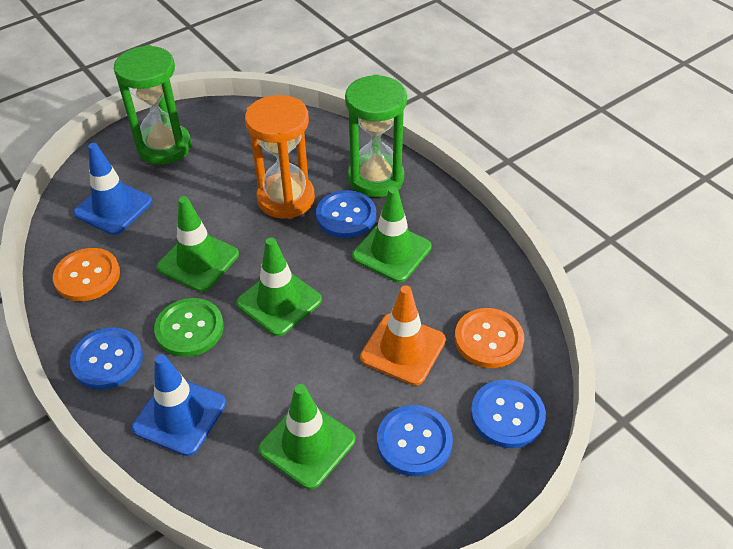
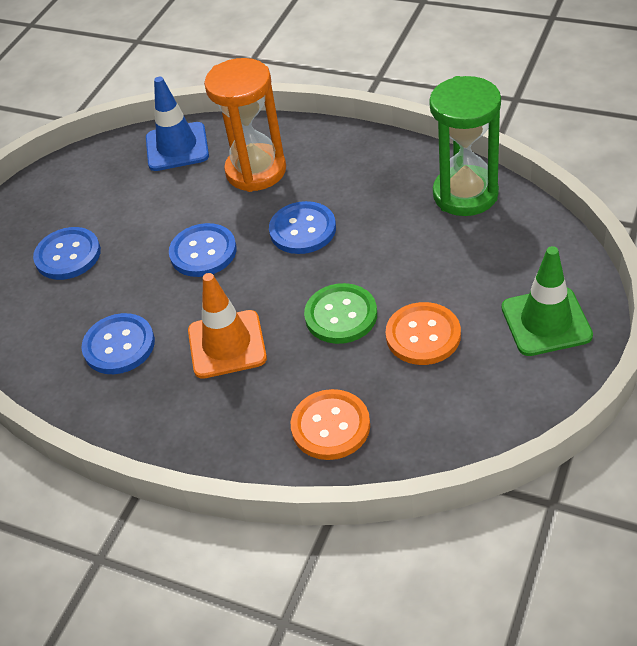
blue traffic cone: [73,143,152,235] [132,354,226,456] = 2 -> [146,77,209,171] = 1
green hourglass: [114,45,191,165] [345,74,407,197] = 2 -> [429,76,501,216] = 1
green traffic cone: [157,196,239,292] [236,237,322,336] [258,384,356,490] [352,187,432,282] = 4 -> [502,246,593,356] = 1

